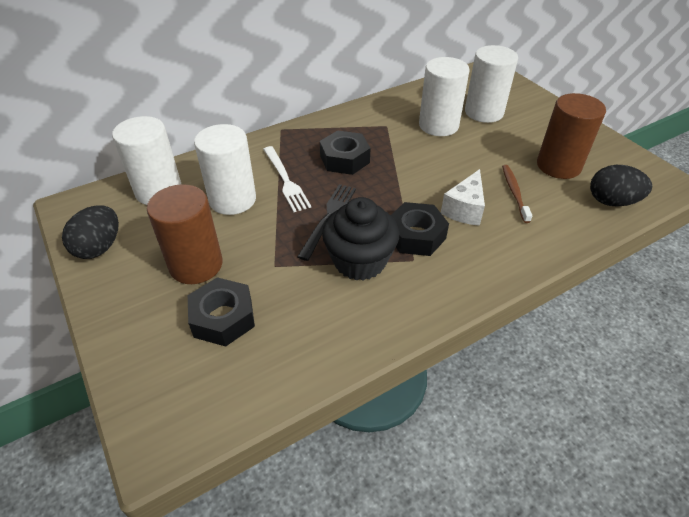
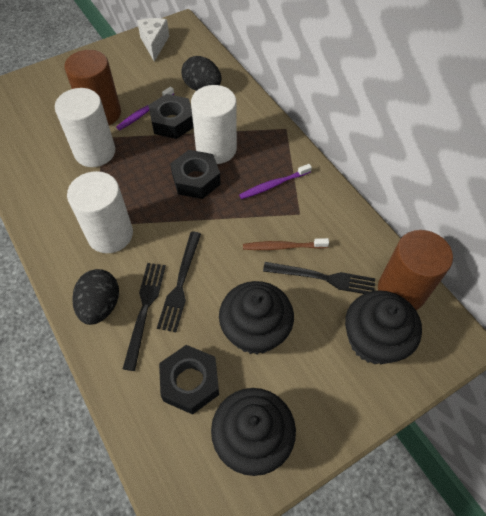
black cupcake: [322,197,399,281] = 1 -> [211,388,296,476] [219,281,294,354] [345,290,422,364] = 3
black fork: [297,184,356,261] = 1 -> [123,263,166,371] [157,231,201,332] [263,262,375,294] = 3
purple toothbrush: none = 0 -> [116,87,174,130] [239,164,312,199] = 2
white cylinder: [112,116,181,205] [194,124,256,215] [419,57,470,136] [465,45,518,123] = 4 -> [55,88,115,167] [67,171,133,253] [191,85,237,164] = 3
white fork: [263,146,311,212] = 1 -> none = 0

